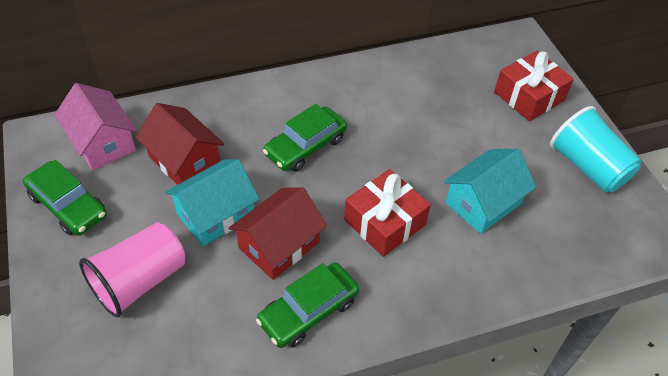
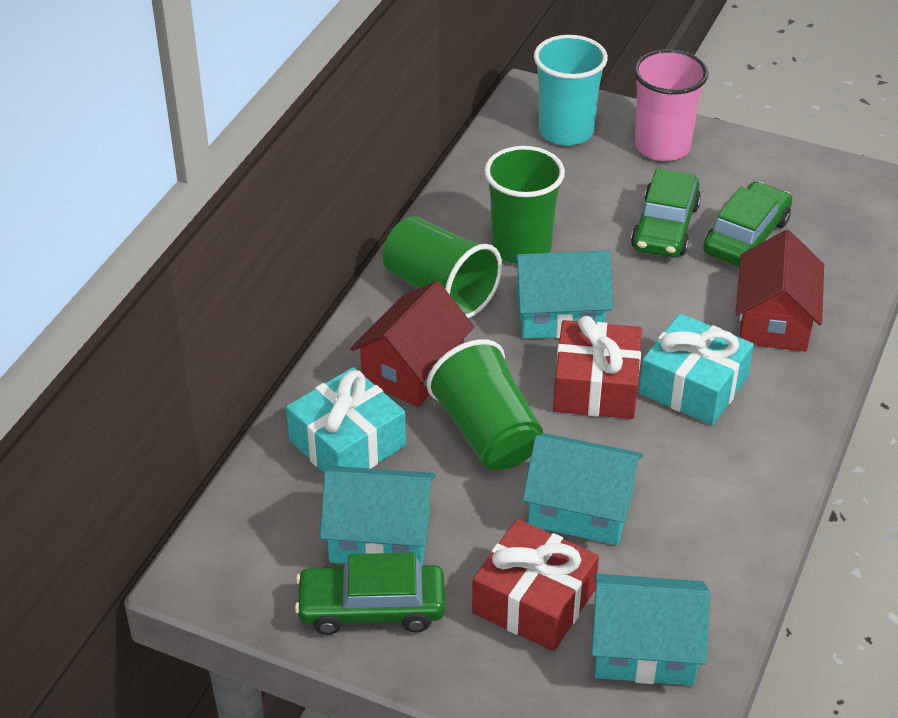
green cup: none = 0 -> [383,216,502,318] [427,339,543,470] [484,146,565,264] = 3
pink house: [55,83,137,170] = 1 -> none = 0
turquoise gift: none = 0 -> [286,367,406,472] [639,313,754,425] = 2
turquoise house: [165,159,260,246] [443,149,536,234] = 2 -> [320,466,436,565] [512,250,613,339] [522,433,644,545] [591,574,710,686] = 4

